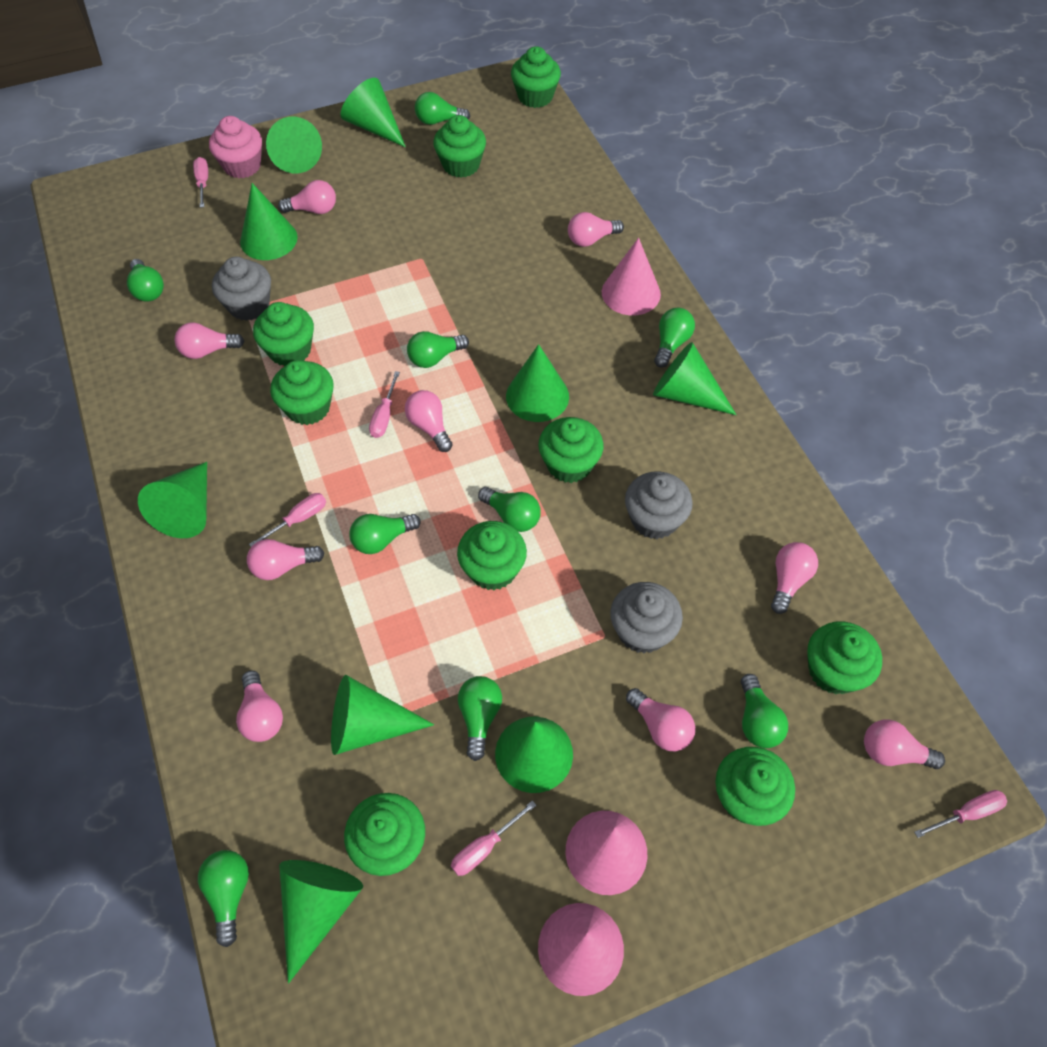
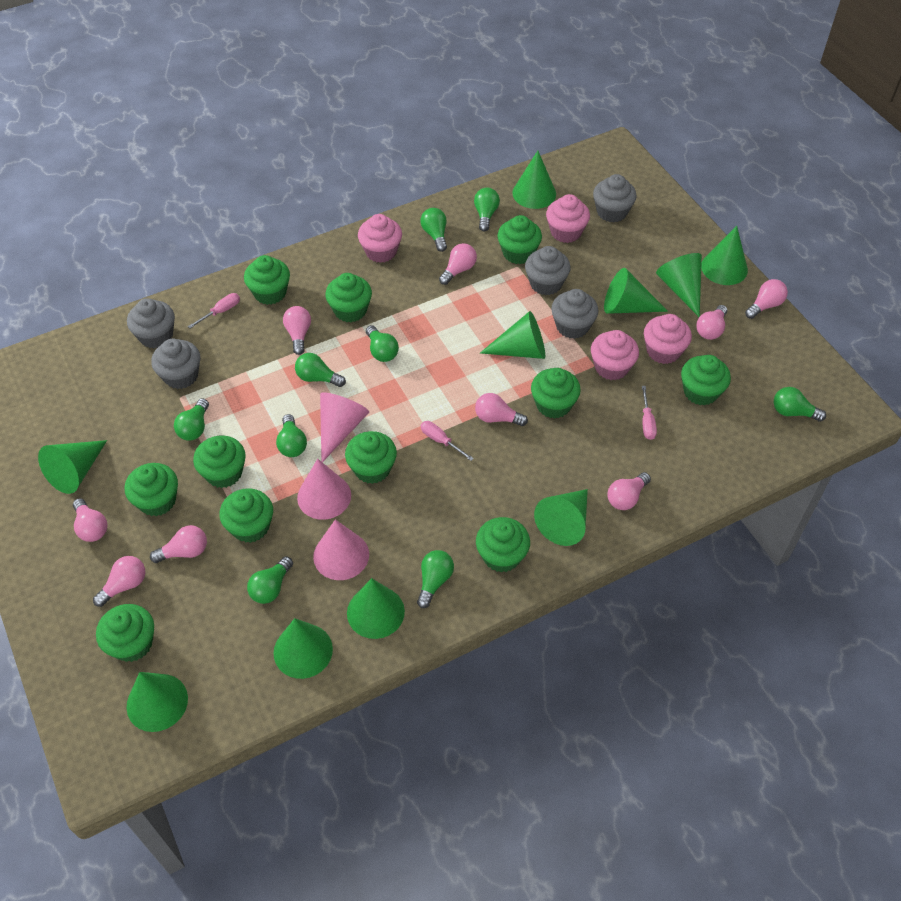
green cone: [138,462,207,538] [240,183,298,260] [266,117,322,173] [279,860,363,984] [331,675,434,755] [340,78,406,148] [495,716,573,793] [506,344,569,422] [653,342,736,415] = 9 -> [38,440,107,494] [126,672,188,732] [274,618,333,679] [347,578,405,639] [480,311,545,359] [512,151,556,209] [534,489,588,546] [604,268,668,314] [656,253,702,317] [701,226,748,285] = 10
green cupcake: [253,302,314,366] [270,360,334,425] [344,793,425,876] [433,115,486,178] [457,521,527,590] [511,46,561,108] [538,417,604,483] [716,747,795,826] [807,621,882,694] = 9 -> [96,604,154,662] [125,463,178,516] [193,436,246,488] [219,488,273,543] [244,255,290,305] [325,273,372,322] [345,431,397,484] [476,517,530,573] [497,215,542,264] [531,368,581,419] [681,355,731,406] = 11
grey cupcake: [212,257,271,321] [610,582,683,653] [625,471,693,539] = 3 -> [127,298,175,349] [151,339,200,389] [525,246,571,295] [551,289,599,339] [593,174,637,222] = 5
pink cupcake: [209,116,262,178] = 1 -> [358,214,402,263] [546,194,590,243] [591,330,639,380] [644,314,692,364] = 4
pink screwdriver: [193,157,208,208] [249,493,326,547] [369,371,400,438] [451,800,536,876] [914,790,1007,838] = 5 -> [188,293,240,328] [421,421,474,461] [642,386,657,440] = 3

